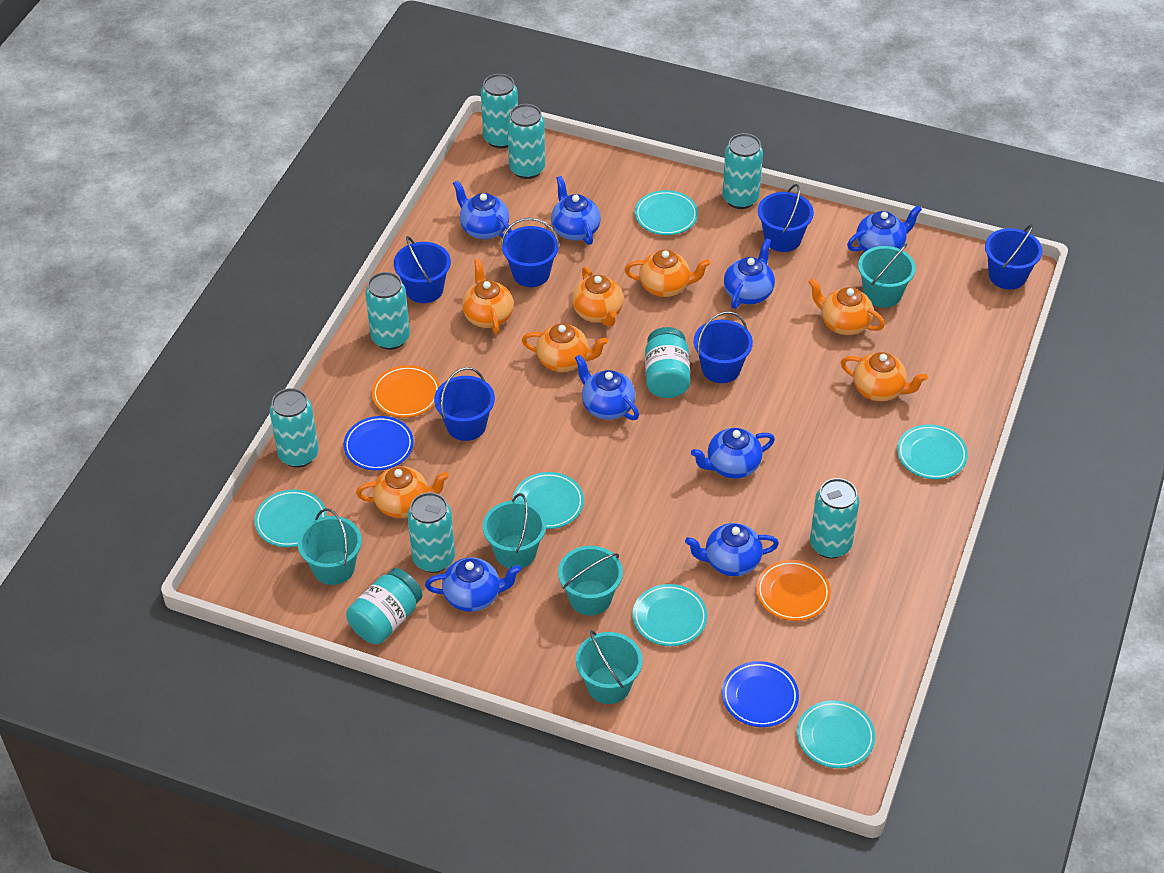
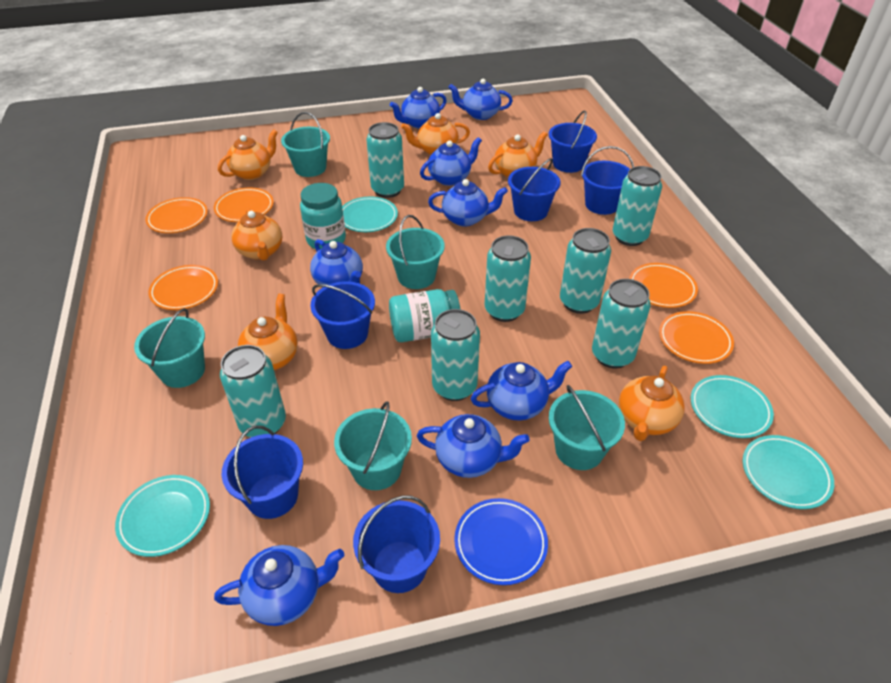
blue plate: [344,416,414,470] [722,661,799,727] = 2 -> [454,498,548,585] = 1
orange plate: [372,365,440,418] [756,560,831,621] = 2 -> [146,197,208,233] [148,265,218,310] [214,188,274,222] [629,263,698,308] [659,311,734,364] = 5
orange teapot: [356,466,449,518] [462,259,514,334] [522,323,608,372] [572,267,624,327] [625,250,710,297] [808,278,885,335] [840,352,928,401] = 7 -> [218,130,278,180] [231,208,282,261] [238,294,298,370] [401,113,470,155] [488,131,548,178] [619,366,685,441] = 6
turquoise plate: [254,489,327,547] [513,472,584,529] [633,584,707,646] [635,190,698,235] [797,700,875,768] [897,424,968,479] = 6 -> [115,475,210,557] [342,197,398,232] [691,375,774,438] [743,435,834,509] = 4

